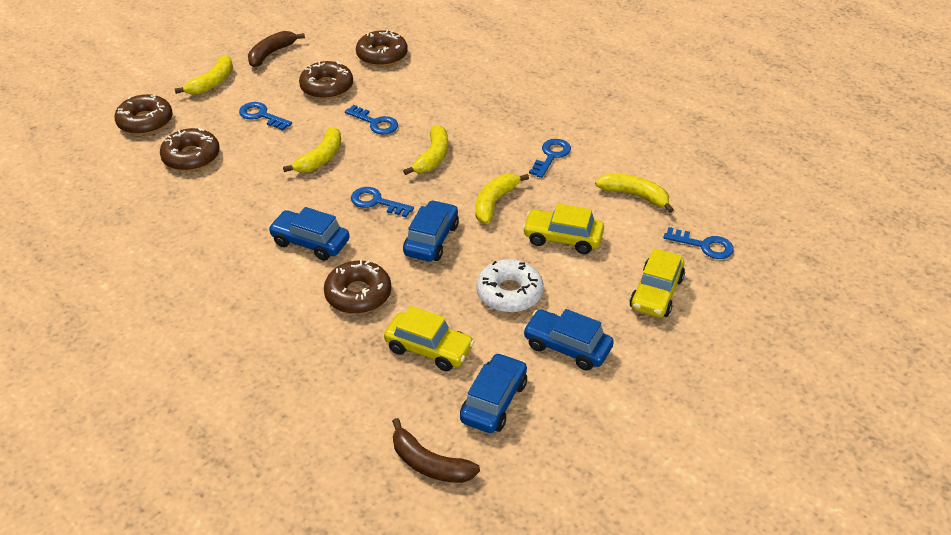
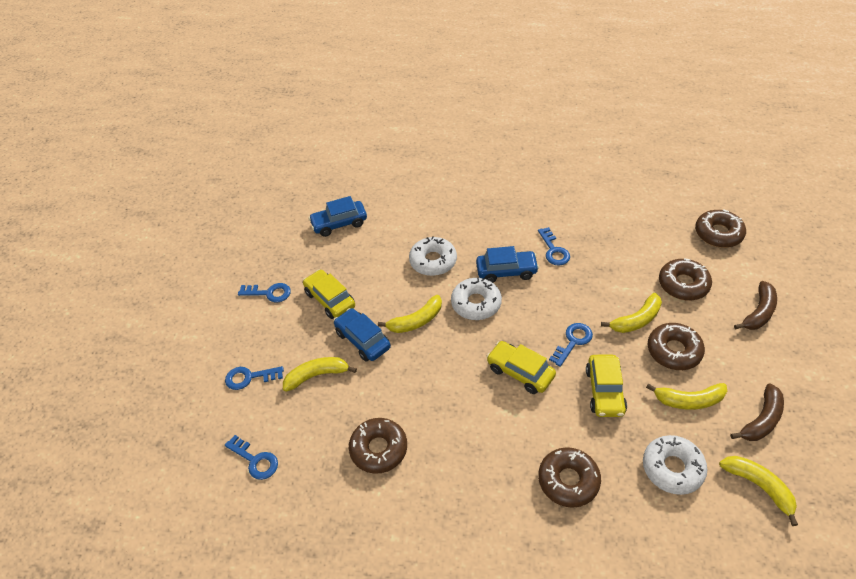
blue car: [268,207,350,261] [403,200,459,261] [460,353,527,433] [523,309,614,371] = 4 -> [309,196,367,237] [334,308,391,362] [476,246,539,282] = 3
white donut: [476,259,543,313] = 1 -> [409,236,457,276] [451,277,502,320] [643,435,707,495] = 3

